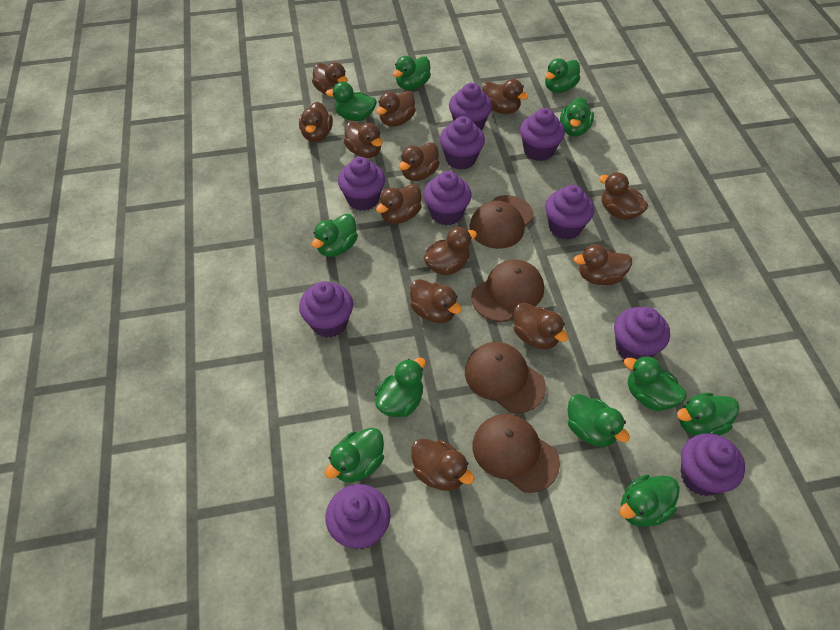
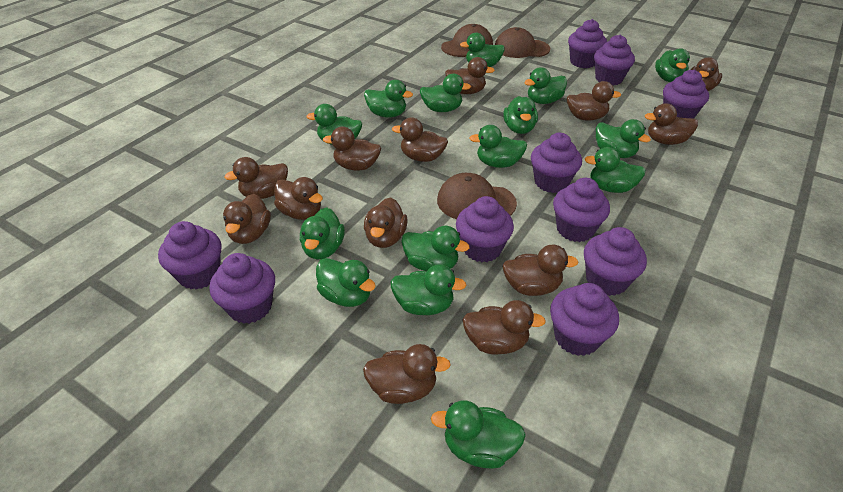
brown cap: [465,342,546,413] [469,195,534,249] [471,260,544,322] [472,414,560,493] = 4 -> [437,173,517,219] [441,24,493,57] [495,27,550,58] = 3
green duck: [312,214,358,257] [325,82,377,121] [325,428,384,483] [375,358,426,417] [393,56,431,90] [545,58,580,93] [560,97,594,137] [568,394,630,447] [619,474,680,527] [624,356,687,411] [677,393,739,436] = 11 -> [300,207,345,259] [307,104,362,145] [316,258,376,307] [364,80,413,118] [390,265,466,315] [401,226,469,271] [420,74,471,112] [431,400,526,468] [460,33,505,67] [469,125,527,168] [503,96,538,134] [524,67,567,104] [584,147,646,193] [596,119,651,158] [655,48,690,82] = 15

